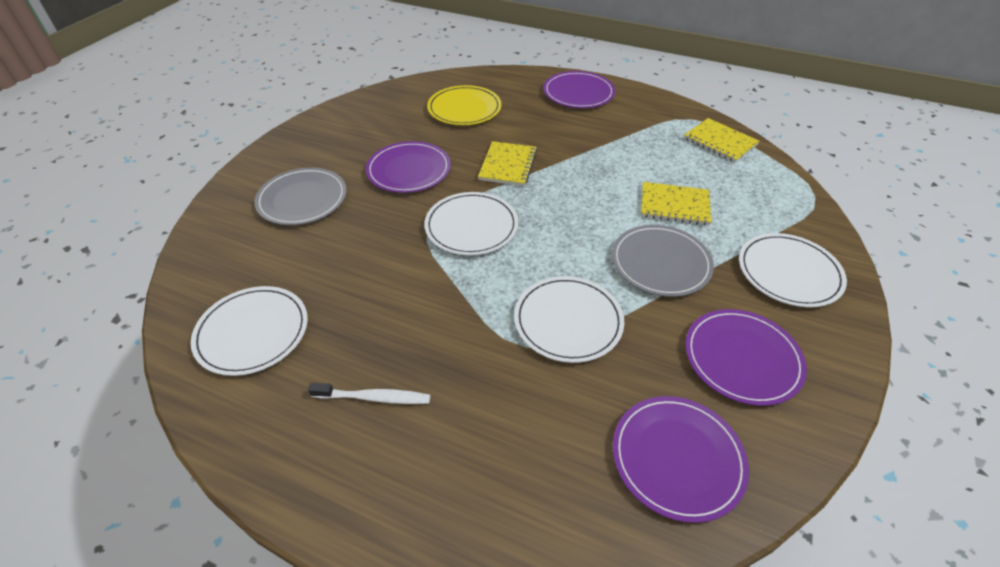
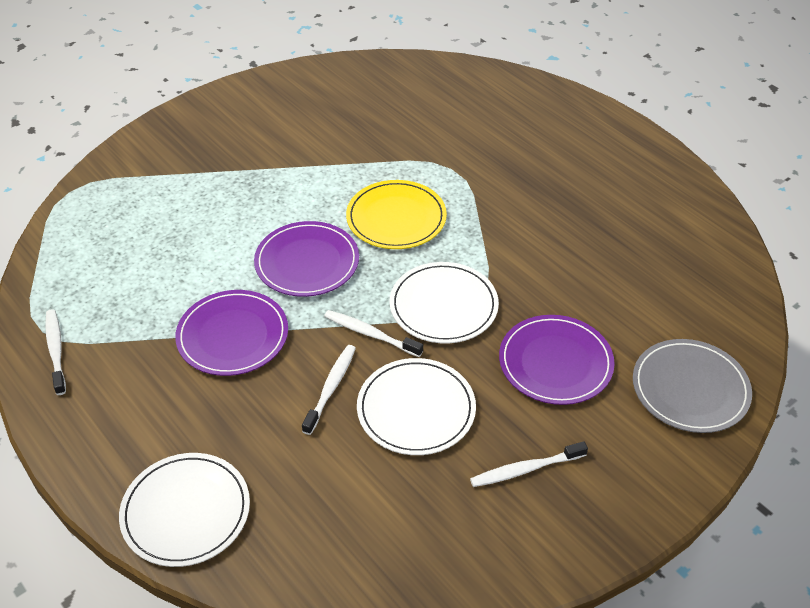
grey plate: [254,168,346,225] [612,225,714,297] = 2 -> [633,339,752,433] = 1
purple plate: [366,141,451,193] [543,71,615,108] [613,396,749,523] [685,309,807,406] = 4 -> [175,290,288,376] [254,221,359,297] [499,315,615,405] = 3
white plate: [191,286,308,376] [424,192,518,256] [514,276,624,363] [739,233,847,308] = 4 -> [119,453,250,567] [357,358,476,455] [389,262,499,343] = 3
white toothbrush: [308,383,430,404] = 1 -> [45,309,66,395] [302,345,356,435] [324,310,423,357] [470,441,588,487] = 4
yellow notebook: [478,141,537,186] [641,182,711,225] [684,118,760,162] = 3 -> none = 0

